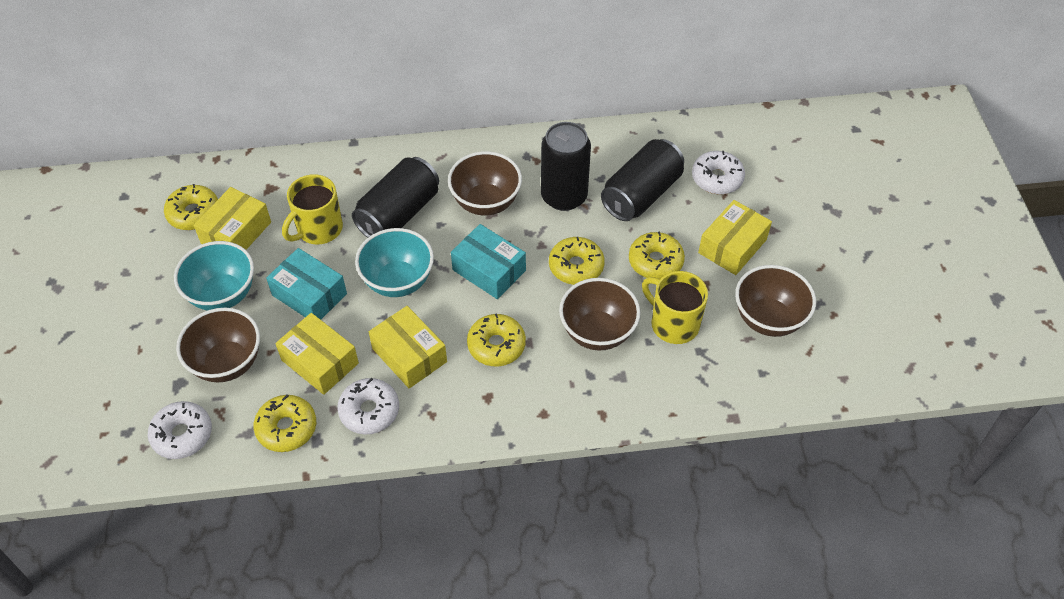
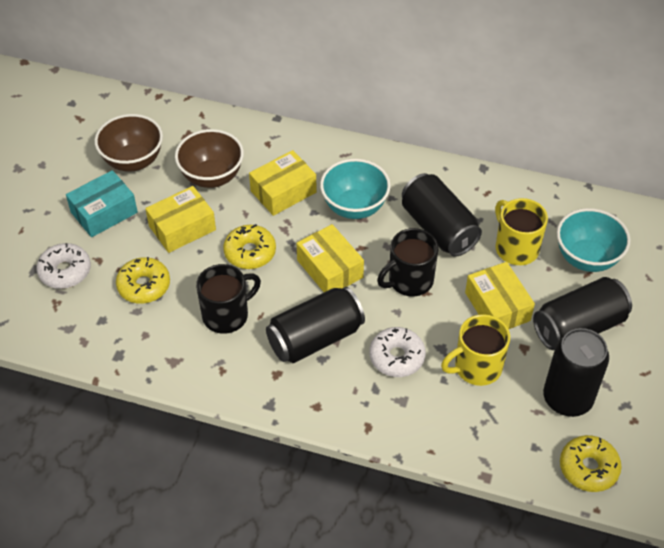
black can: [352,157,439,238] [541,122,591,211] [601,139,684,221] = 3 -> [266,287,365,363] [402,173,482,257] [533,277,632,350] [543,328,609,417] = 4
black mug: none = 0 -> [196,264,261,334] [377,228,439,296] = 2
brown bowl: [176,308,260,382] [448,151,522,215] [559,278,640,351] [735,265,816,337] = 4 -> [94,114,163,172] [175,129,244,188] = 2
turquoise box: [266,248,347,320] [451,224,526,299] = 2 -> [66,170,138,237] = 1
white donut: [148,401,212,459] [337,378,399,435] [692,151,745,194] = 3 -> [36,243,91,289] [369,327,426,377] = 2
yellow donut: [164,184,218,230] [253,395,316,452] [467,313,526,366] [549,237,605,285] [629,231,685,279] = 5 -> [116,257,170,304] [223,224,276,269] [560,435,622,492] = 3

